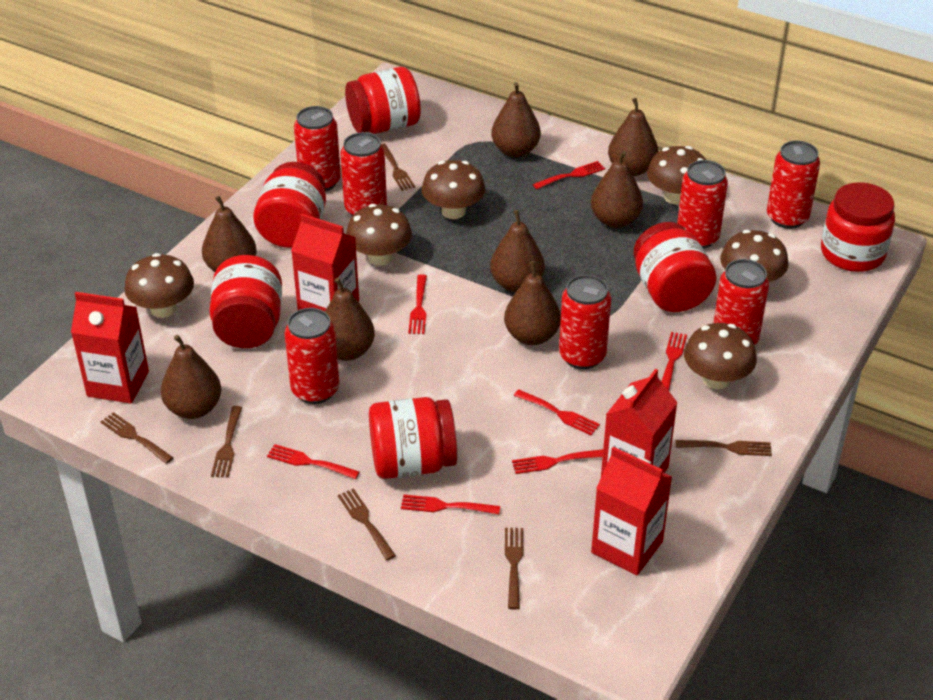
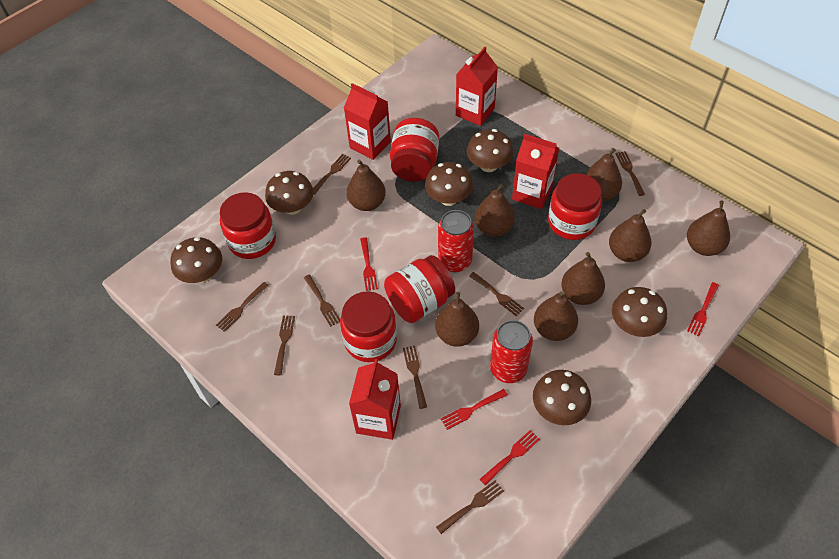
brown fork: [100,412,173,464] [211,406,242,478] [338,488,396,560] [381,144,415,191] [505,528,524,609] [676,440,772,456] = 6 -> [216,282,269,332] [274,315,295,375] [304,274,340,327] [313,154,351,195] [403,346,427,409] [436,480,504,534] [469,272,524,316] [615,151,645,196] = 8
red can: [285,308,339,404] [294,106,341,192] [341,132,387,216] [559,275,611,369] [677,160,728,249] [714,259,769,346] [767,141,820,229] = 7 -> [438,210,474,272] [490,320,533,383] = 2
red fork: [267,444,360,479] [401,495,500,514] [408,274,427,334] [512,449,603,474] [514,389,600,435] [533,161,605,189] [661,332,687,391] = 7 -> [360,237,378,291] [441,389,508,430] [480,430,540,485] [687,282,719,336] = 4
red jar: [209,255,282,348] [253,162,326,248] [345,67,421,134] [369,397,457,479] [633,222,716,312] [821,182,895,272] = 6 -> [220,192,276,259] [340,291,397,362] [384,255,455,323] [390,118,439,182] [548,173,602,240] = 5

